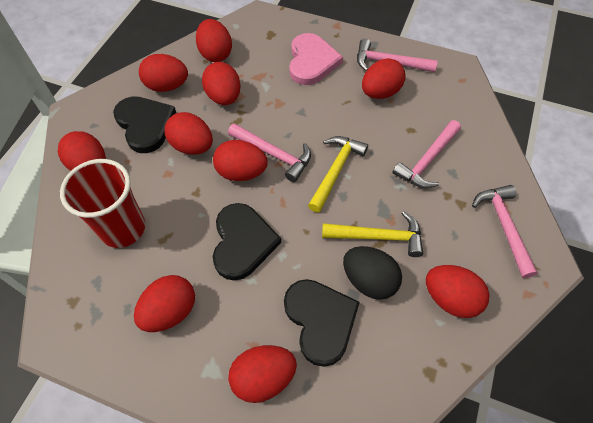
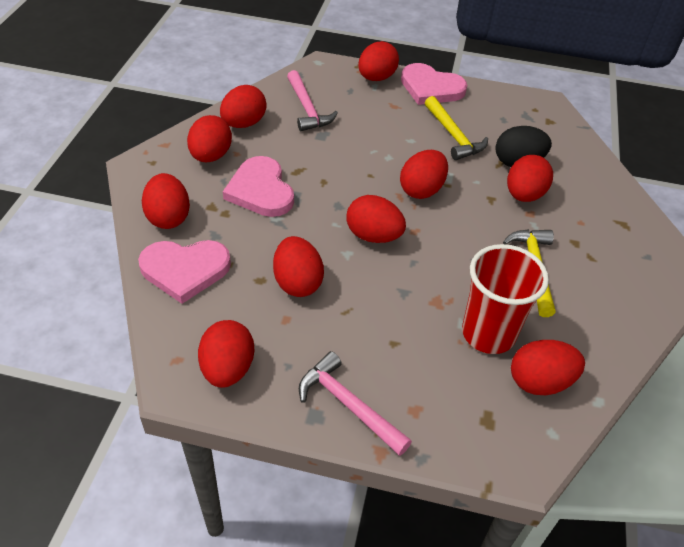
black heart: [113,96,176,153] [213,203,281,281] [284,279,360,367] = 3 -> none = 0
pink hammer: [228,123,311,182] [357,39,438,72] [392,120,461,188] [472,185,538,278] = 4 -> [287,70,338,131] [299,351,412,456] = 2
pink heart: [289,33,343,85] = 1 -> [138,240,231,304] [223,156,294,217] [401,63,467,105] = 3

